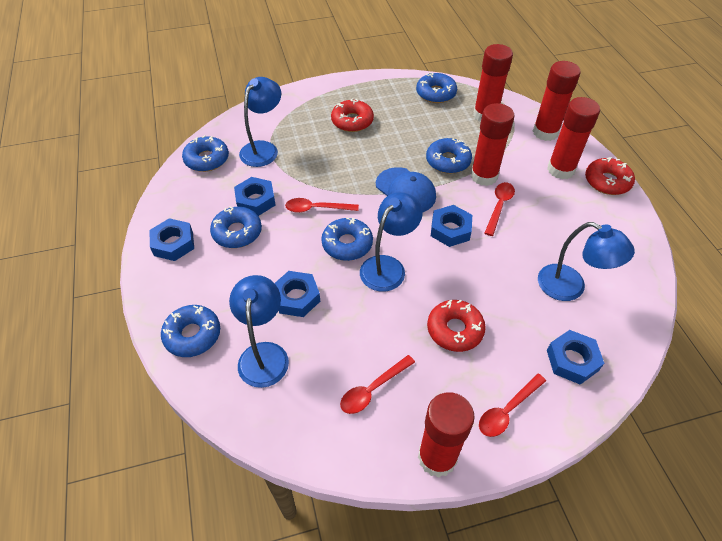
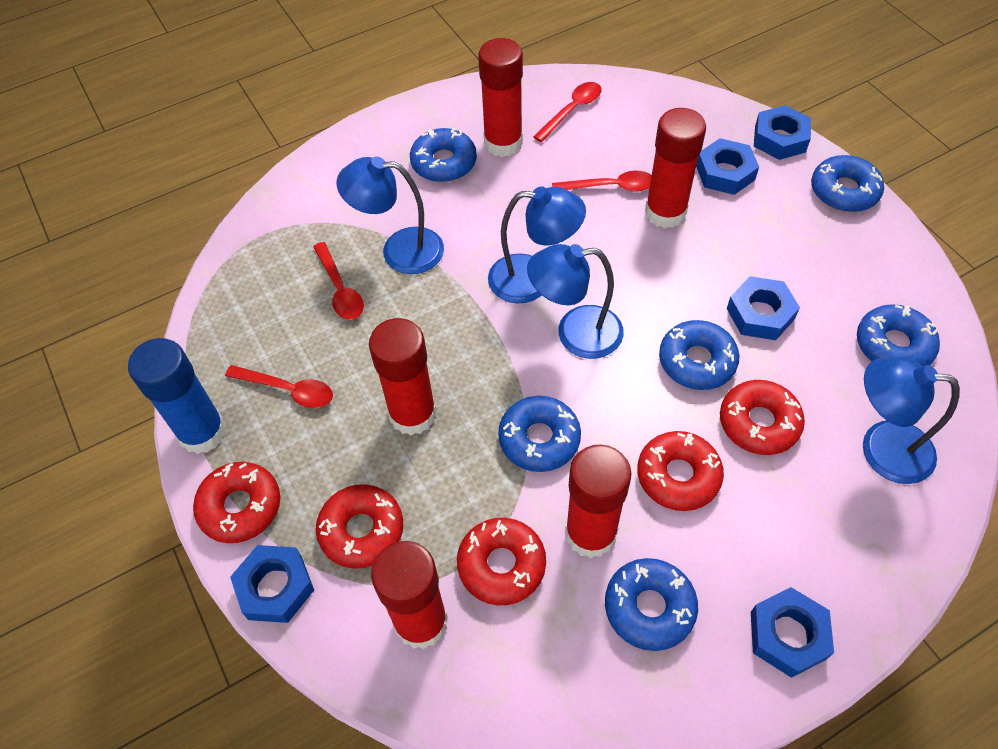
blue cap: [376,167,436,212] = 1 -> none = 0
blue glue stick: none = 0 -> [128,338,226,454] = 1
red donut: [331,98,374,132] [427,300,486,352] [585,157,635,195] = 3 -> [193,462,280,543] [316,484,403,569] [457,518,546,605] [637,431,724,511] [720,380,805,455] = 5

